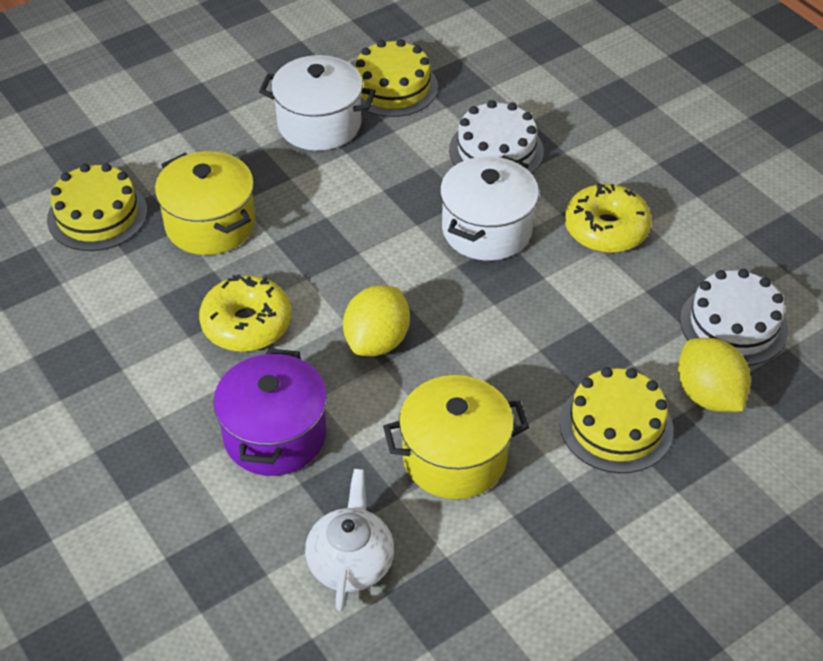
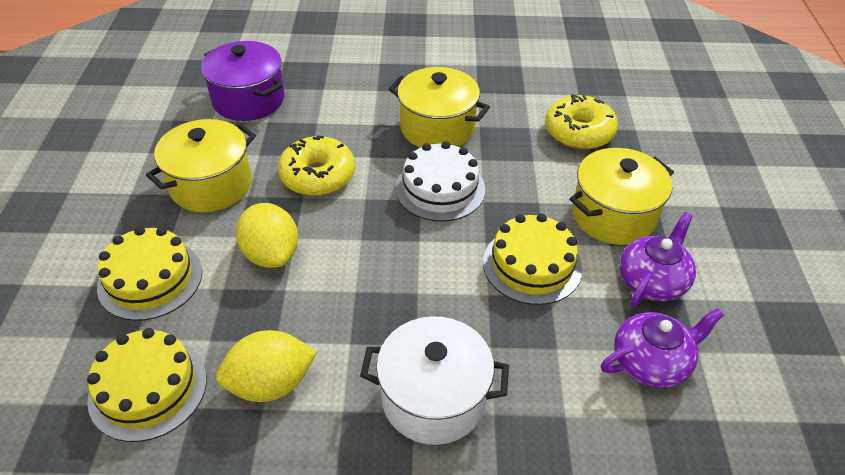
purple teapot: none = 0 -> [601,308,724,388] [619,212,696,307] = 2
white cake: [449,100,544,174] [680,269,788,366] = 2 -> [395,141,485,222] = 1
white pot: [259,55,376,151] [440,155,539,261] = 2 -> [360,316,509,445] = 1
white teapot: [305,469,394,611] = 1 -> none = 0
yellow pot: [155,151,255,255] [383,375,529,499] = 2 -> [146,119,256,212] [388,67,490,148] [570,148,674,245] = 3

